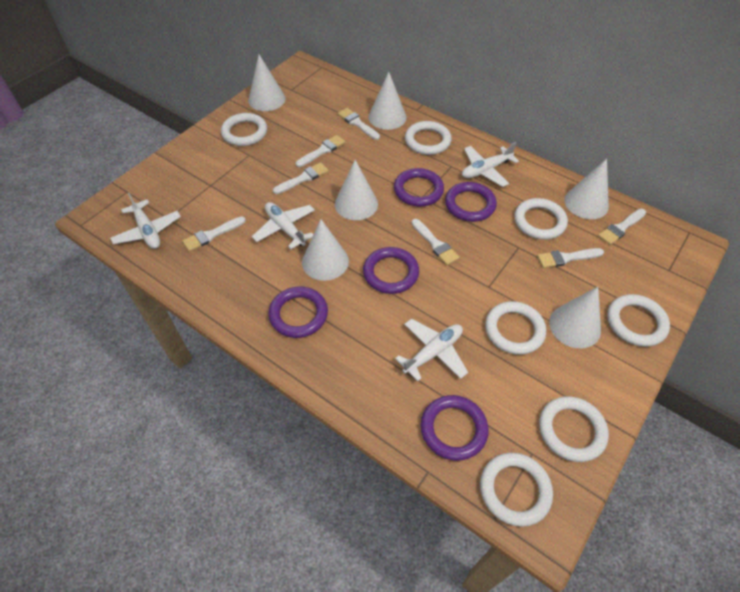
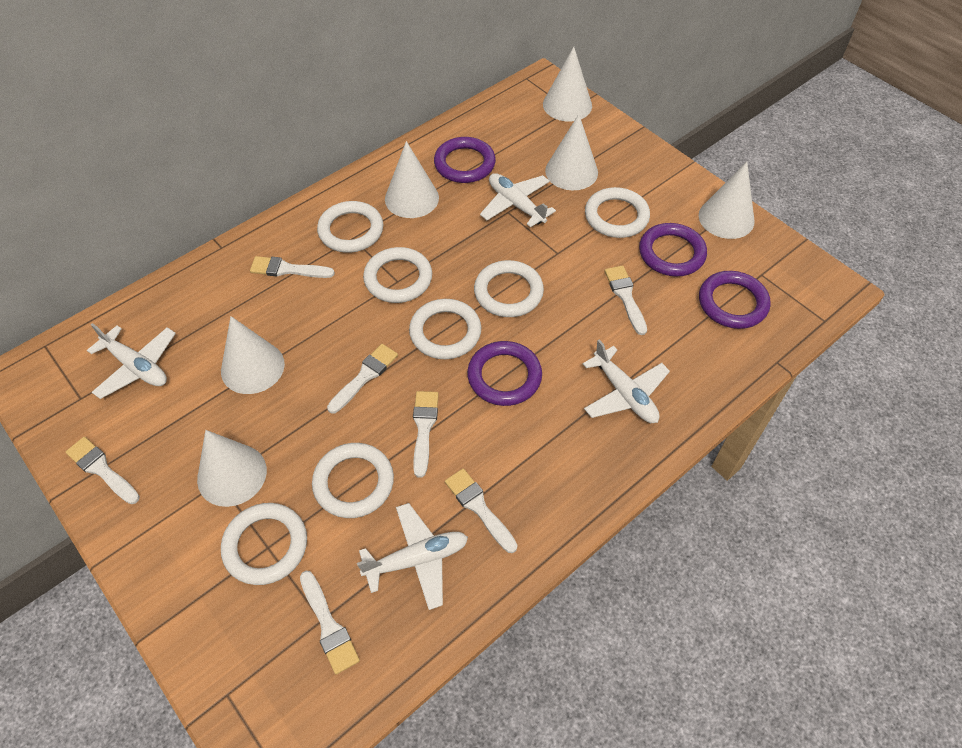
purple ring: [268,287,328,338] [363,247,419,294] [394,168,444,207] [421,395,488,461] [445,182,497,222] = 5 -> [434,137,496,183] [467,341,542,406] [639,223,707,277] [699,271,771,329] = 4

